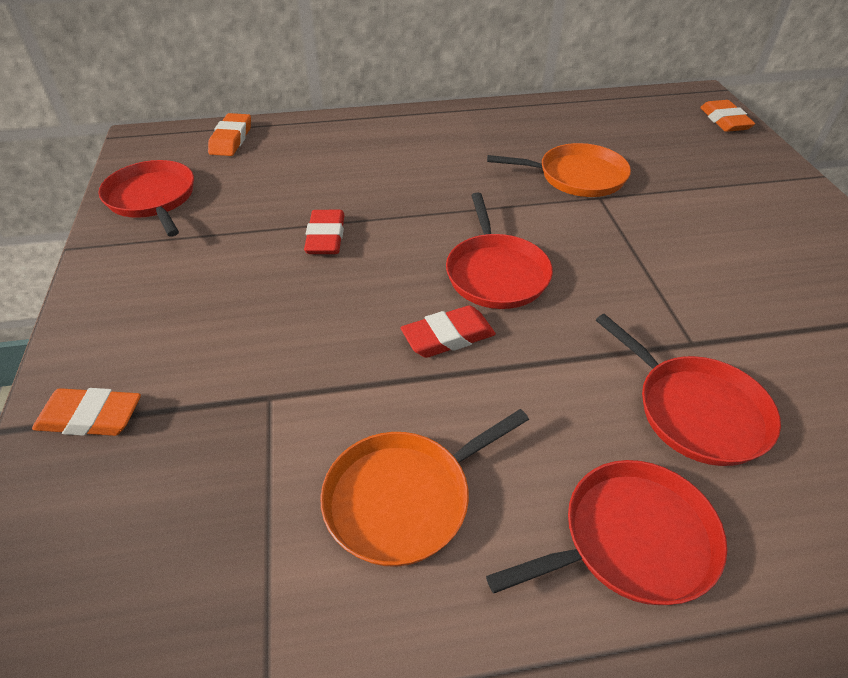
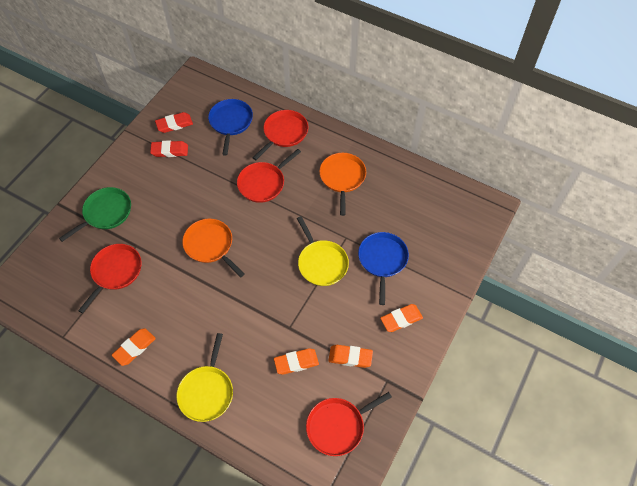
blue pan: none = 0 -> [208,99,253,156] [358,232,409,305] = 2
green pan: none = 0 -> [59,187,131,242] = 1
orange eraser: [32,388,141,436] [208,113,251,156] [700,100,755,132] = 3 -> [111,328,156,366] [274,348,319,375] [328,345,373,368] [380,304,423,332] = 4
yellow pan: none = 0 -> [177,333,233,422] [297,216,349,286] = 2

